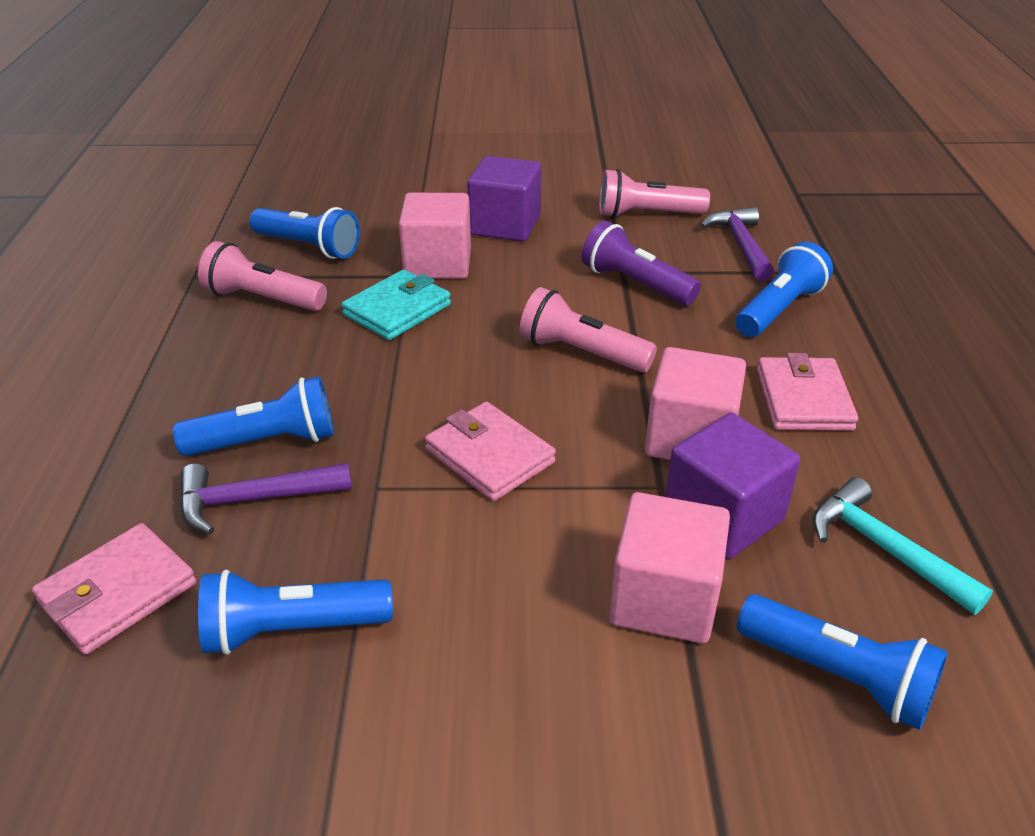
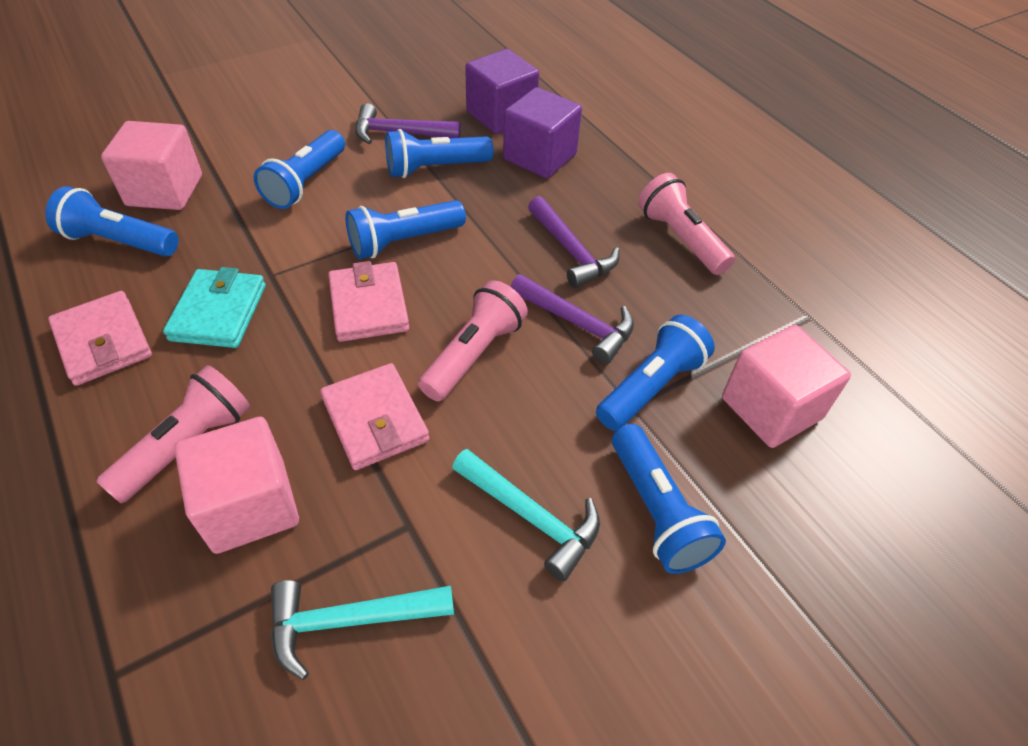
blue flashlight: [173,376,334,456] [198,570,393,655] [250,207,360,259] [736,242,833,337] [737,594,948,730] = 5 -> [45,186,179,256] [254,130,345,209] [346,200,466,259] [385,129,494,178] [596,315,715,431] [612,424,726,574] = 6
purple flashlight: [581,221,701,305] = 1 -> none = 0
purple hammer: [179,463,352,534] [700,207,774,281] = 2 -> [355,103,461,144] [511,274,634,364] [528,196,619,288] = 3
turquoise hammer: [812,477,993,615] = 1 -> [270,580,454,680] [452,449,600,581] = 2

